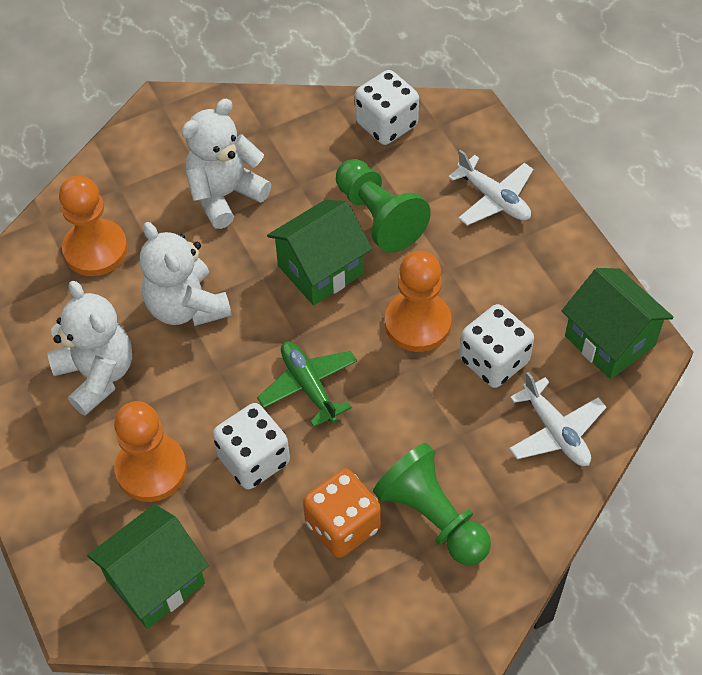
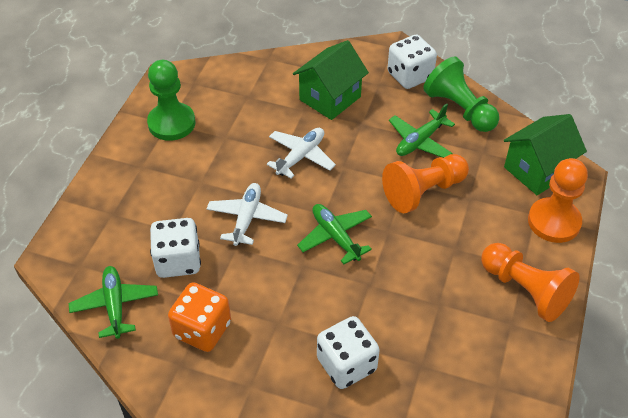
green house: [87,504,209,629] [267,200,372,305] [562,268,674,379] = 3 -> [293,40,369,120] [504,114,587,195] = 2
green plane: [257,341,357,427] = 1 -> [69,266,158,339] [297,204,372,264] [389,103,455,158] = 3
white teddy bear: [47,281,132,416] [140,222,232,326] [181,99,272,229] = 3 -> none = 0

